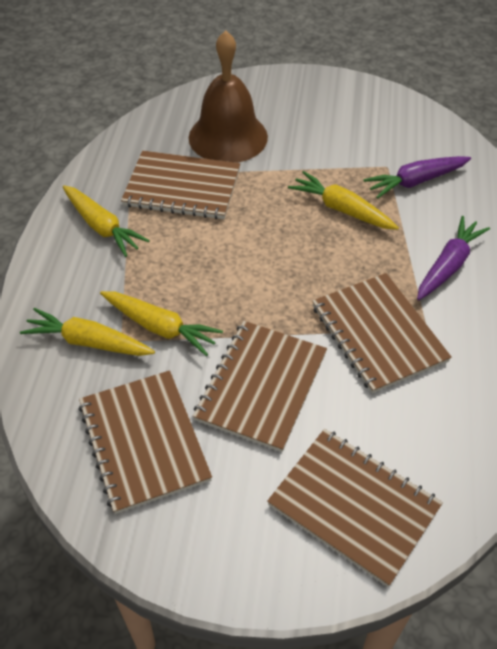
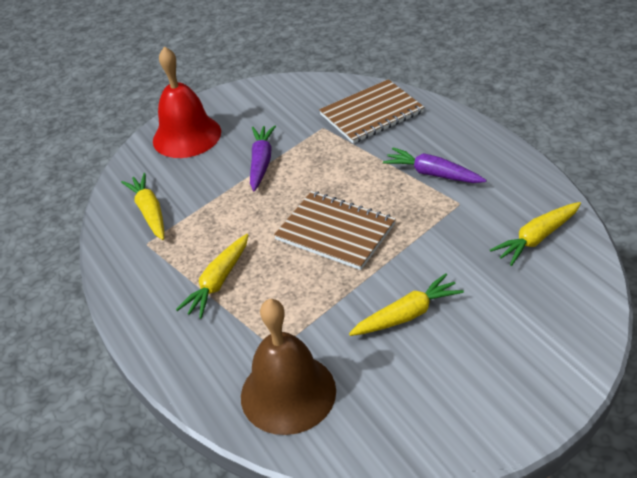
brown notebook: [78,370,212,514] [121,151,240,220] [193,321,327,452] [267,429,443,587] [312,273,452,394] = 5 -> [274,191,396,270] [319,79,424,144] = 2
red bell: none = 0 -> [153,46,221,158] = 1

